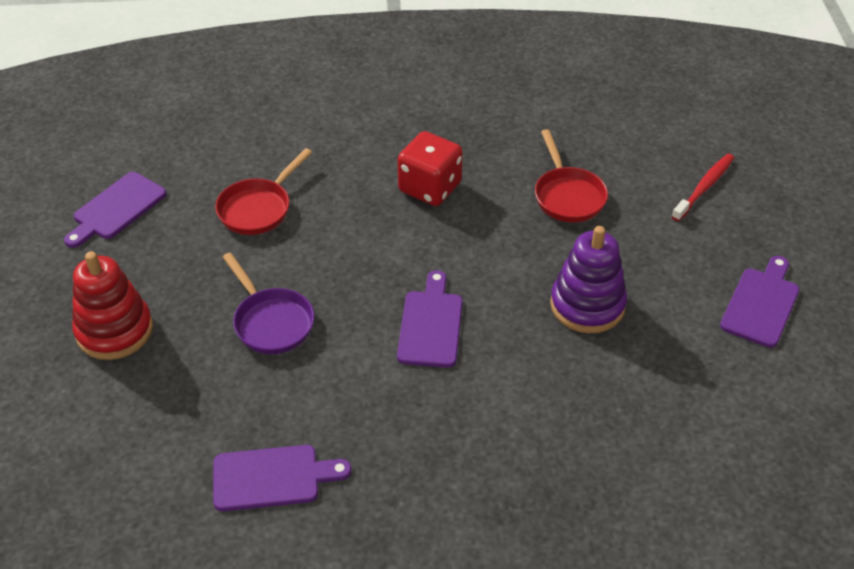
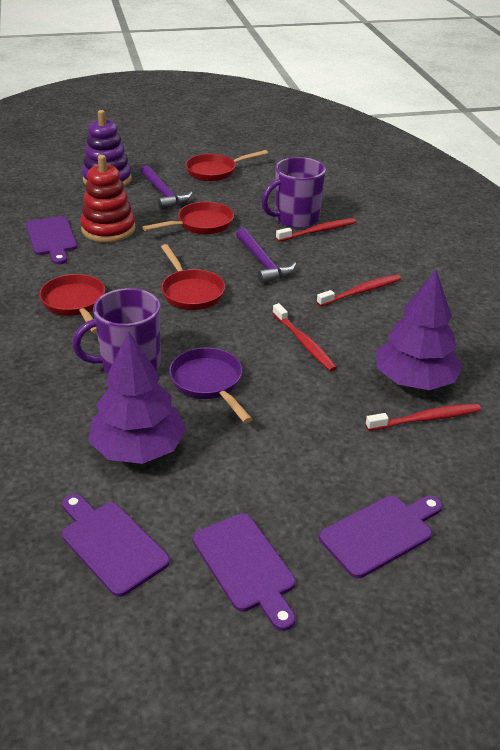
purple hammer: none = 0 -> [141,165,193,210] [236,228,297,284] = 2
purple mug: none = 0 -> [72,288,161,374] [261,157,326,228] = 2
purple tree: none = 0 -> [88,331,186,464] [376,270,463,390] = 2
red dice: [398,131,463,206] = 1 -> none = 0
red pan: [215,148,312,235] [535,129,608,222] = 2 -> [39,274,105,333] [142,202,234,235] [161,244,225,310] [185,150,268,181] = 4
red toothbrush: [672,154,734,221] = 1 -> [273,303,337,372] [276,218,356,242] [317,275,401,307] [366,404,481,431] = 4

